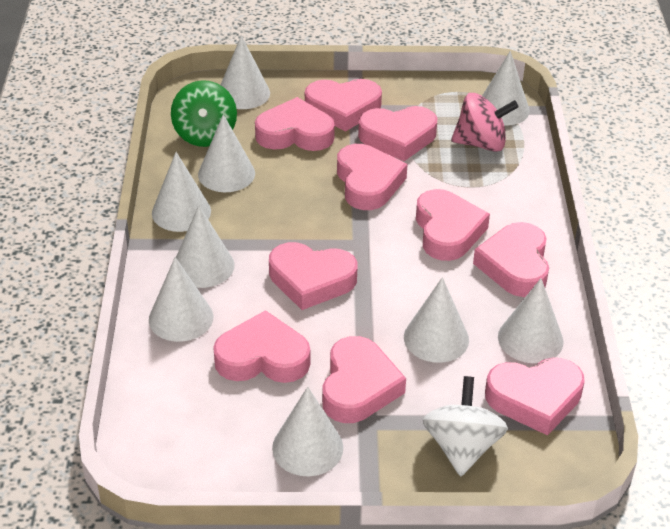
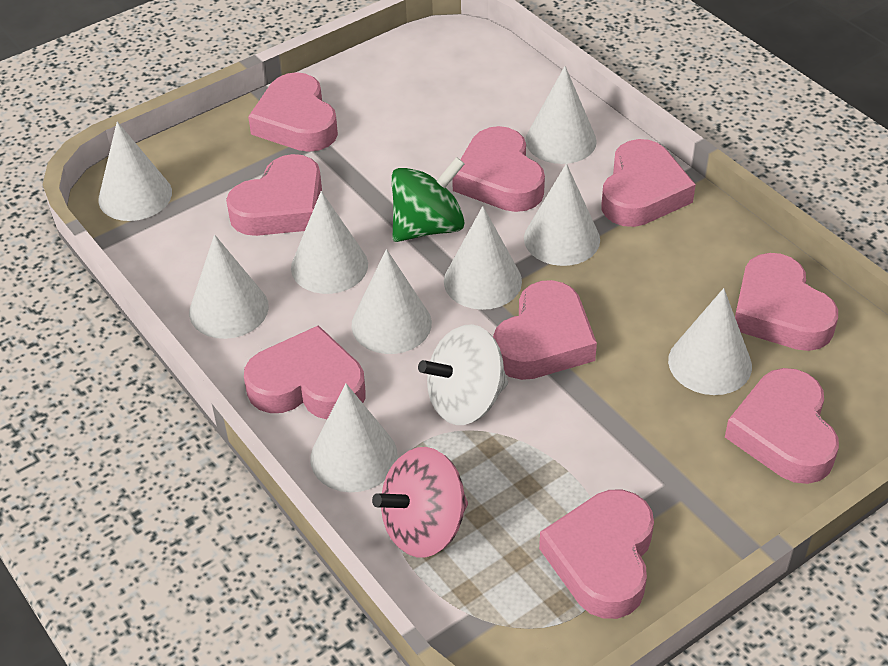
pink heart: [213,310,310,383] [255,97,335,151] [269,242,358,310] [305,79,382,131] [322,336,406,423] [337,144,408,210] [358,106,437,161] [416,189,490,261] [473,222,549,297] [485,358,585,435] = 10 -> [226,154,322,236] [244,325,365,419] [248,72,338,152] [452,126,545,212] [493,280,597,380] [539,490,654,619] [601,139,696,227] [725,368,839,484] [735,253,838,351] = 9

